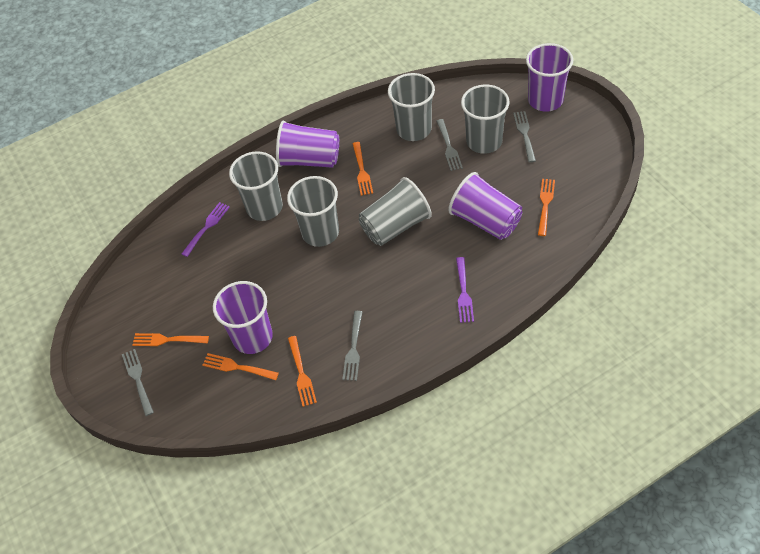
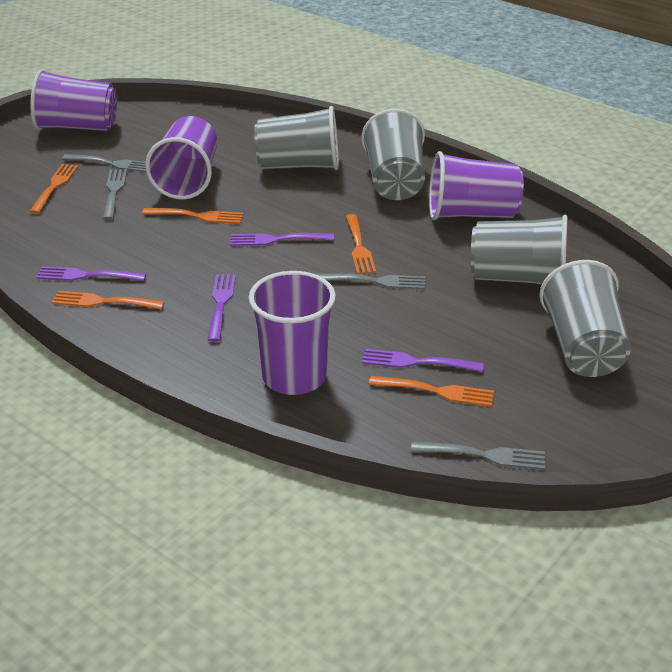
grey cup: [229,151,283,221] [287,176,339,247] [359,177,432,246] [388,73,435,141] [461,84,510,154] = 5 -> [254,106,339,170] [361,109,425,200] [471,215,567,284] [539,260,631,377] = 4
purple fork: [182,202,230,257] [456,257,474,323] = 2 -> [36,266,146,281] [208,274,236,342] [230,233,334,246] [362,349,484,372] = 4

